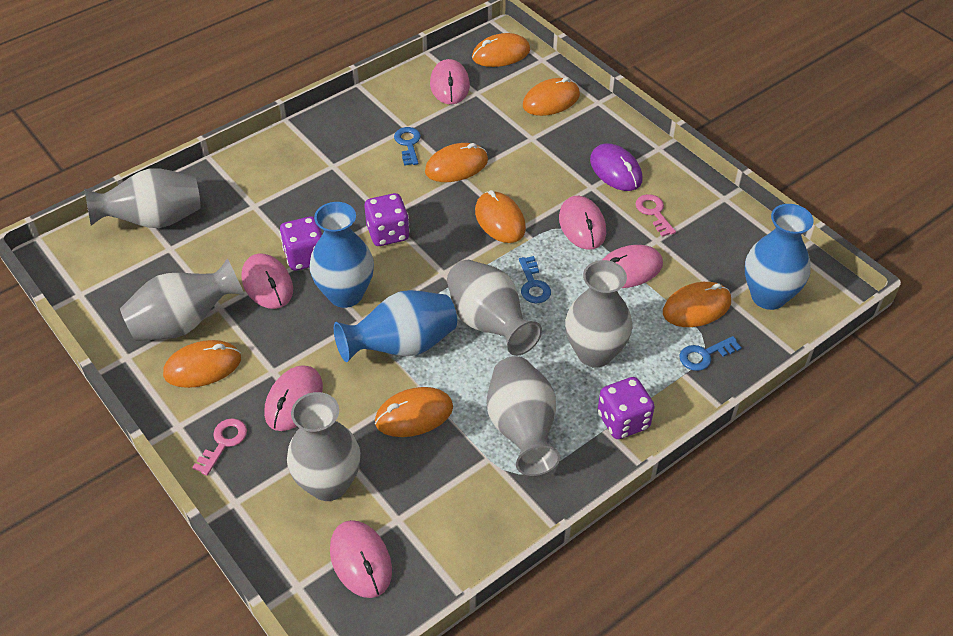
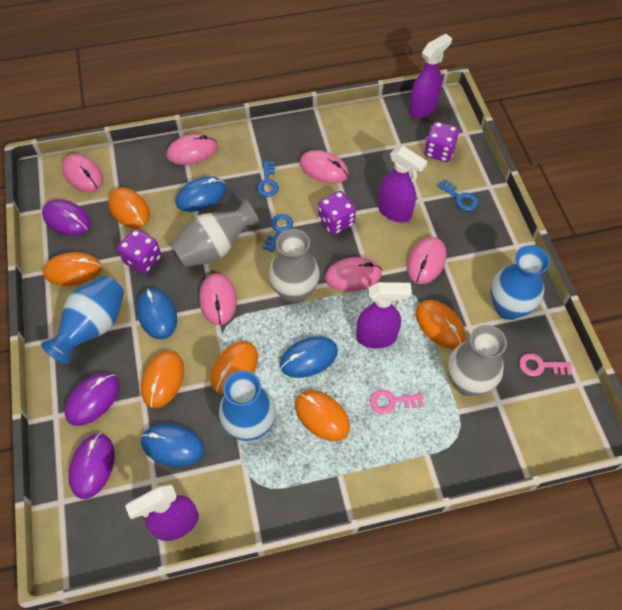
blue mouse: none = 0 -> [137,288,177,340] [141,424,205,467] [175,176,226,212] [280,336,338,378] = 4
grey vase: [84,168,201,228] [120,258,245,341] [287,392,361,501] [447,260,542,356] [487,356,560,476] [565,260,632,367] = 6 -> [171,199,260,267] [269,229,320,304] [448,325,507,396] = 3
orange mouse: [163,340,241,388] [375,387,453,437] [425,143,488,182] [472,33,530,67] [475,190,526,243] [523,77,580,116] [663,282,731,327] = 7 -> [43,252,102,286] [108,187,150,228] [141,351,184,408] [211,341,258,395] [295,390,350,441] [416,300,465,349] = 6
purple mouse: [590,144,643,191] = 1 -> [42,199,91,236] [64,373,120,426] [68,433,115,499] = 3
purple spray bottle: none = 0 -> [125,485,199,541] [356,282,412,348] [378,146,427,222] [409,34,452,118] = 4

